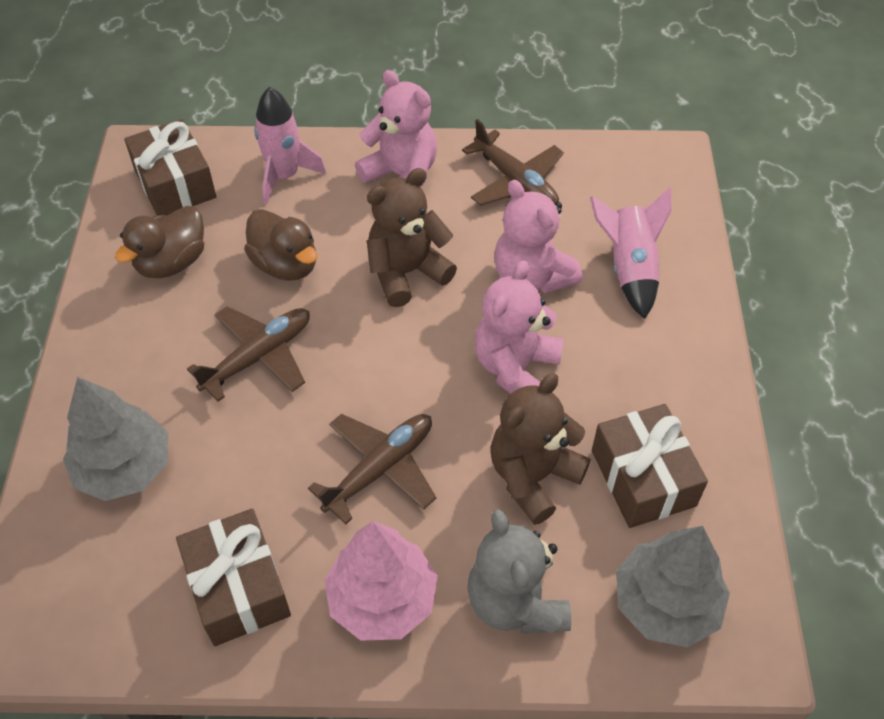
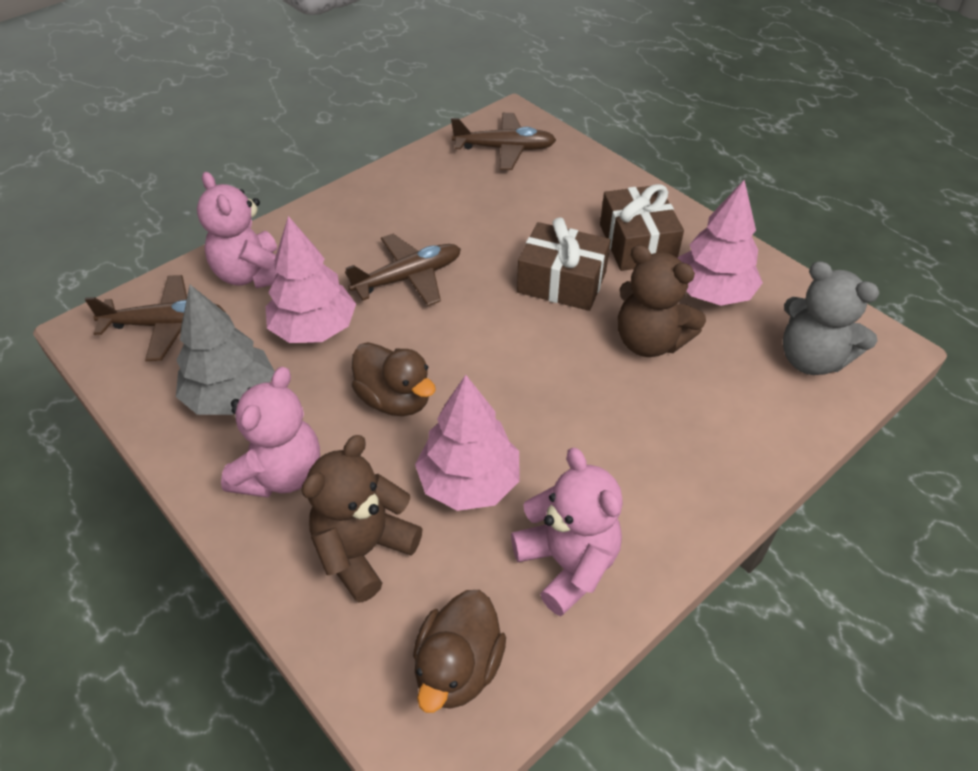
brown gift: [124,119,216,216] [176,508,291,646] [592,404,708,528] = 3 -> [517,217,611,311] [600,184,684,271] = 2
grey tree: [63,377,168,501] [616,526,730,647] = 2 -> [176,285,275,415] = 1
pink rocket: [254,87,326,205] [590,187,671,319] = 2 -> none = 0
pink tree: [324,521,438,641] = 1 -> [265,216,356,343] [415,375,520,511] [678,180,763,306] = 3

